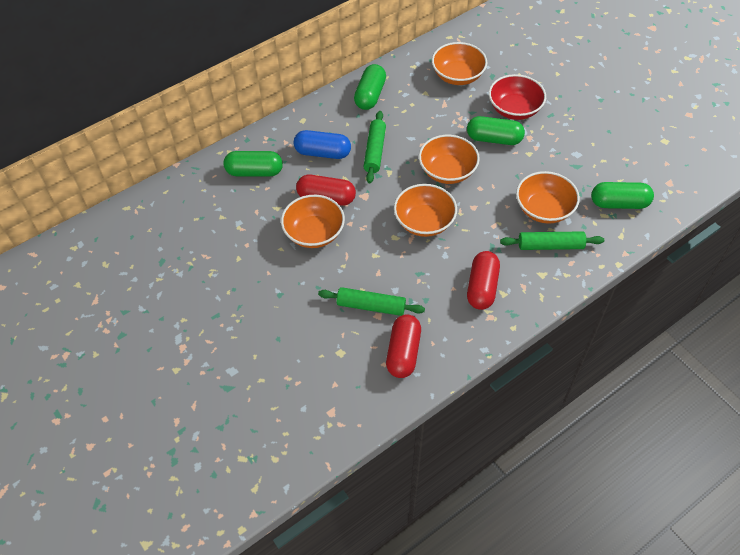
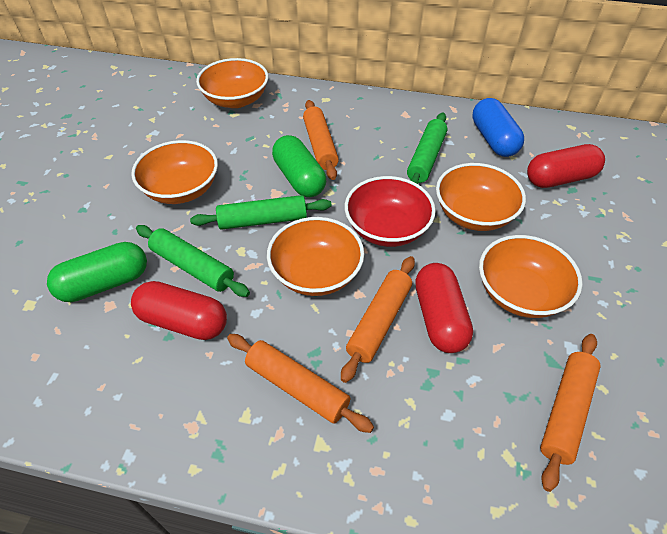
green capsule: [224,151,283,176] [354,64,386,110] [467,116,525,145] [591,182,654,209] = 4 -> [47,242,147,302] [272,135,326,197] = 2
orange rolling pin: none = 0 -> [227,334,374,433] [303,100,339,180] [341,256,415,383] [540,334,600,492] = 4

